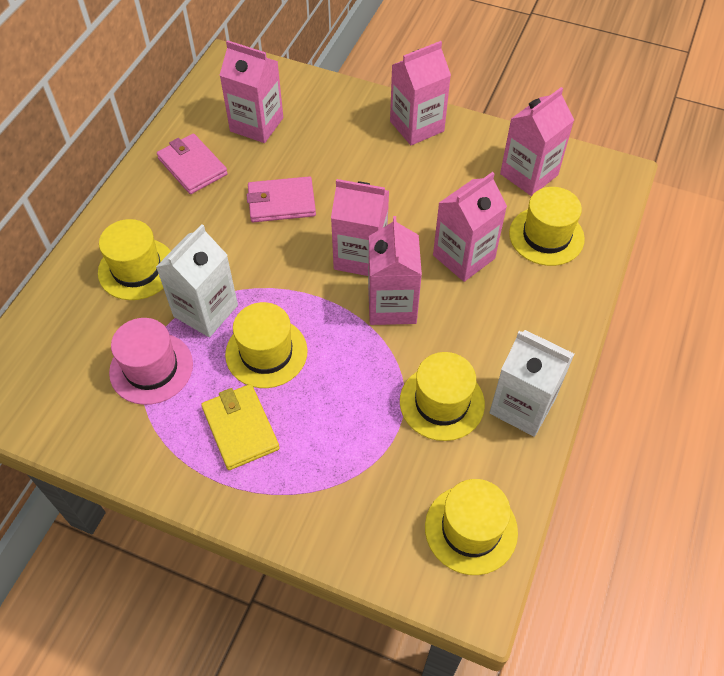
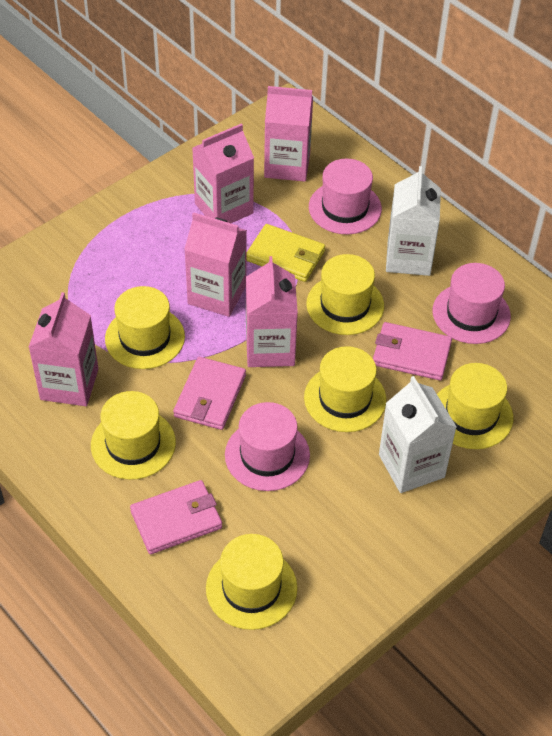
pink carton: [220,40,283,143] [331,179,389,276] [368,216,422,325] [390,41,451,145] [433,172,507,282] [500,87,574,196] = 6 -> [29,292,98,406] [184,212,247,317] [192,124,254,223] [246,256,298,367] [264,86,313,182] = 5
pink hat: [109,318,193,405] = 1 -> [225,402,310,491] [309,159,382,234] [433,263,511,344] = 3
pink wallet: [157,133,228,194] [247,176,316,222] = 2 -> [130,480,222,554] [173,357,246,430] [373,322,452,380] = 3
yellow hat: [98,219,171,300] [225,302,308,388] [400,352,485,441] [425,479,518,575] [509,187,585,266] = 5 -> [91,391,176,480] [105,286,185,369] [206,534,297,630] [304,346,386,432] [306,254,384,335] [437,363,513,449] = 6

